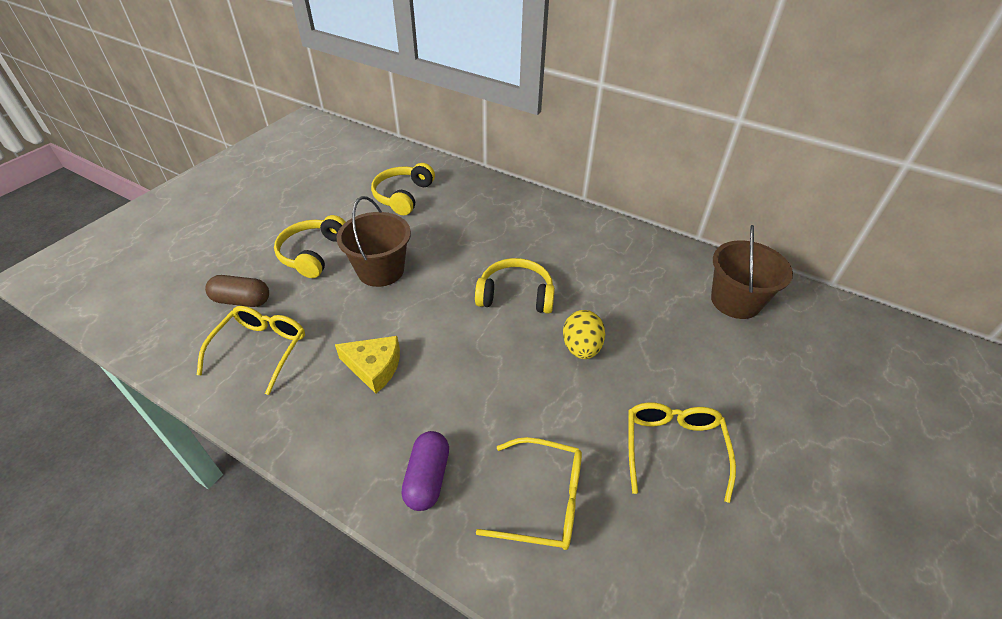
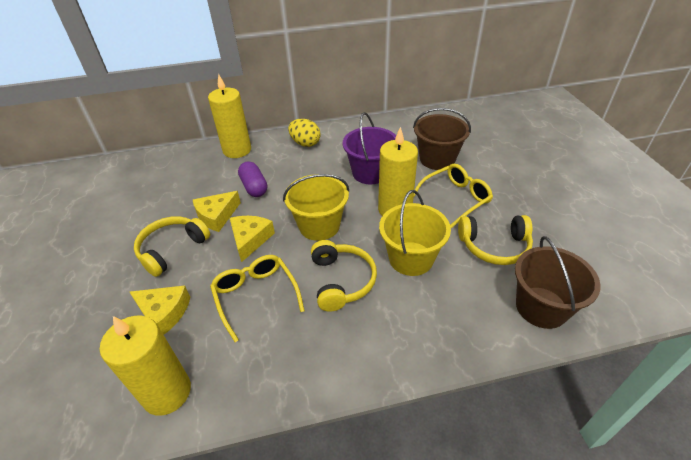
brown capsule: [205,275,269,307] = 1 -> none = 0
purple bucket: none = 0 -> [342,112,396,184] = 1
yellow bucket: none = 0 -> [283,174,349,241] [379,190,451,276] = 2
yellow candle: none = 0 -> [100,316,191,415] [208,74,251,158] [378,127,418,216] = 3
yellow cheese: [335,336,400,394] = 1 -> [130,285,190,335] [193,191,241,232] [230,216,275,262] = 3
yellow glasses: [197,306,305,395] [476,437,582,550] [628,402,736,503] = 3 -> [210,255,305,342] [414,164,493,228] = 2

